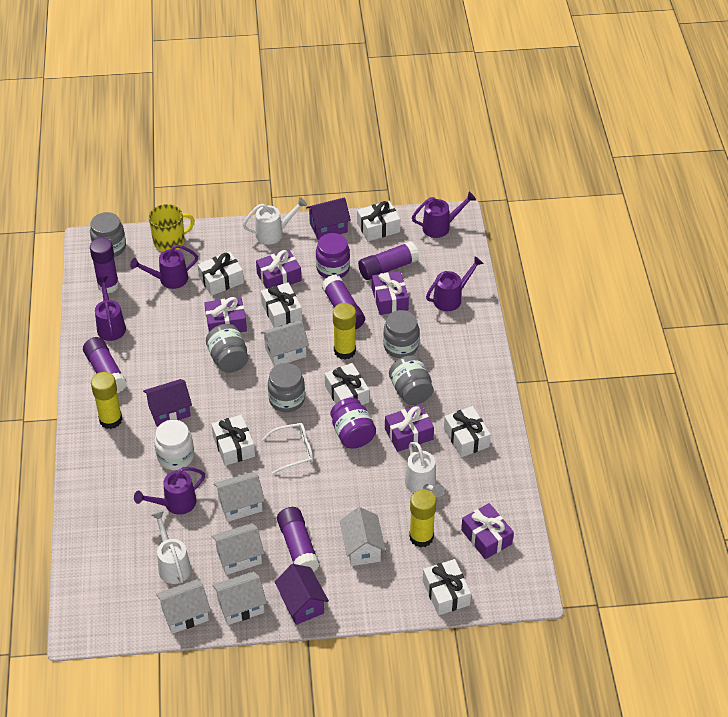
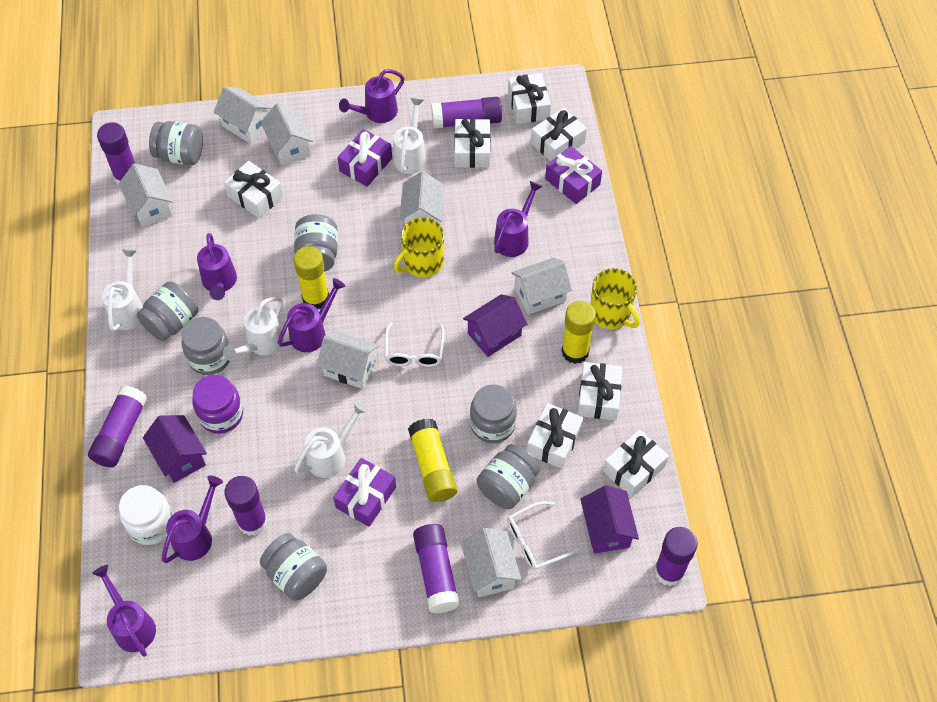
grey jar: [90,212,126,257] [206,324,248,373] [268,363,305,412] [383,310,419,358] [389,355,433,405] = 5 -> [137,281,198,341] [149,121,203,165] [182,317,230,375] [260,533,327,600] [294,214,338,272] [470,384,517,443] [477,444,540,509] = 7
purple gift: [204,297,247,332] [256,249,302,289] [372,271,409,315] [385,404,434,452] [461,503,514,559] = 5 -> [333,458,396,527] [337,129,392,187] [545,146,602,204] = 3
purple glue stick: [83,337,127,393] [90,238,119,293] [277,507,320,572] [322,275,365,329] [358,241,419,280] = 5 -> [88,386,148,468] [97,122,136,185] [224,476,268,536] [413,524,460,614] [431,97,502,129] [654,527,698,586] = 6
purple jar: [316,233,350,278] [330,398,376,449] = 2 -> [192,375,243,434] = 1
purple watering can: [95,276,126,341] [130,245,198,289] [134,467,205,515] [412,192,476,238] [426,256,484,311] = 5 -> [92,565,156,657] [162,476,223,563] [197,233,237,300] [278,278,346,352] [339,69,404,123] [494,181,543,257] = 6
white glasses: [262,423,313,474] = 1 -> [385,322,445,367] [507,501,581,570] = 2
white house: [156,579,211,634] [212,523,264,575] [212,571,267,625] [214,472,265,522] [261,321,309,367] [340,507,386,566] = 6 -> [119,163,173,227] [214,87,272,144] [261,103,313,166] [317,330,379,389] [400,171,444,224] [461,528,522,597] [511,257,572,315] = 7
white watering can: [152,511,191,584] [243,197,307,244] [405,442,444,497] = 3 -> [102,249,143,331] [223,297,284,361] [294,402,368,478] [393,98,426,174] = 4
yellow mug: [149,204,195,252] = 1 -> [394,217,444,277] [591,268,640,329] = 2

